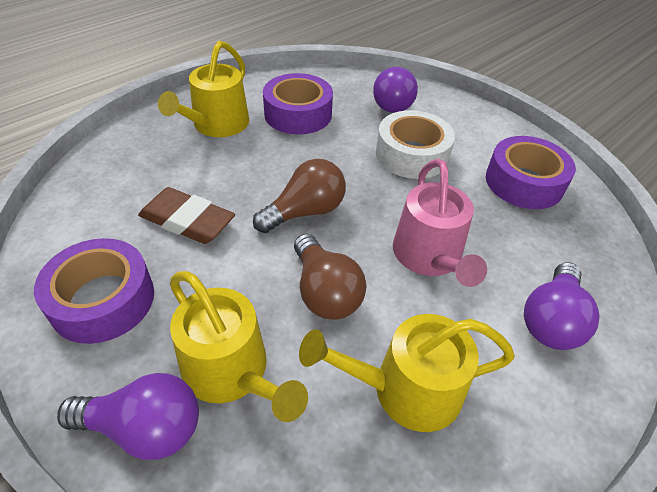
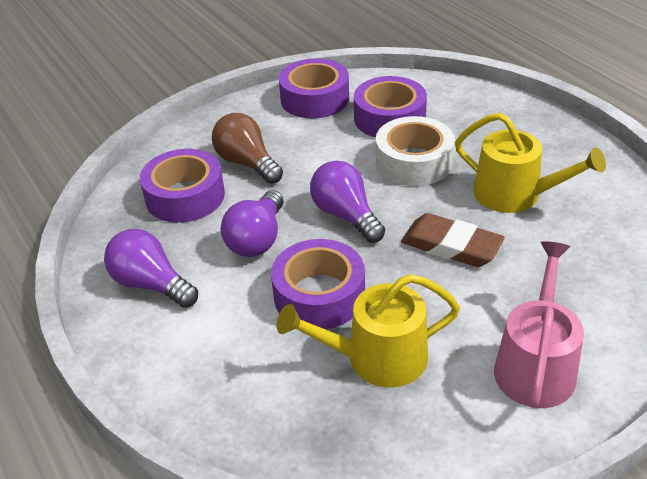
brown light bulb: [253,159,346,233] [294,234,366,320] = 2 -> [212,113,283,184] = 1
purple tape: [34,238,154,344] [263,73,333,135] [486,136,576,209] = 3 -> [140,149,225,223] [271,239,365,329] [279,58,349,118] [354,76,427,138] = 4
yellow watering can: [158,41,249,137] [170,271,308,422] [299,314,515,432] = 3 -> [277,274,460,388] [455,113,606,213] = 2

